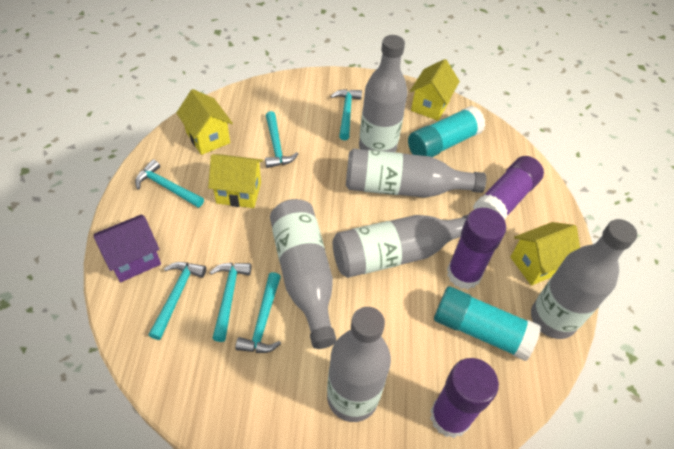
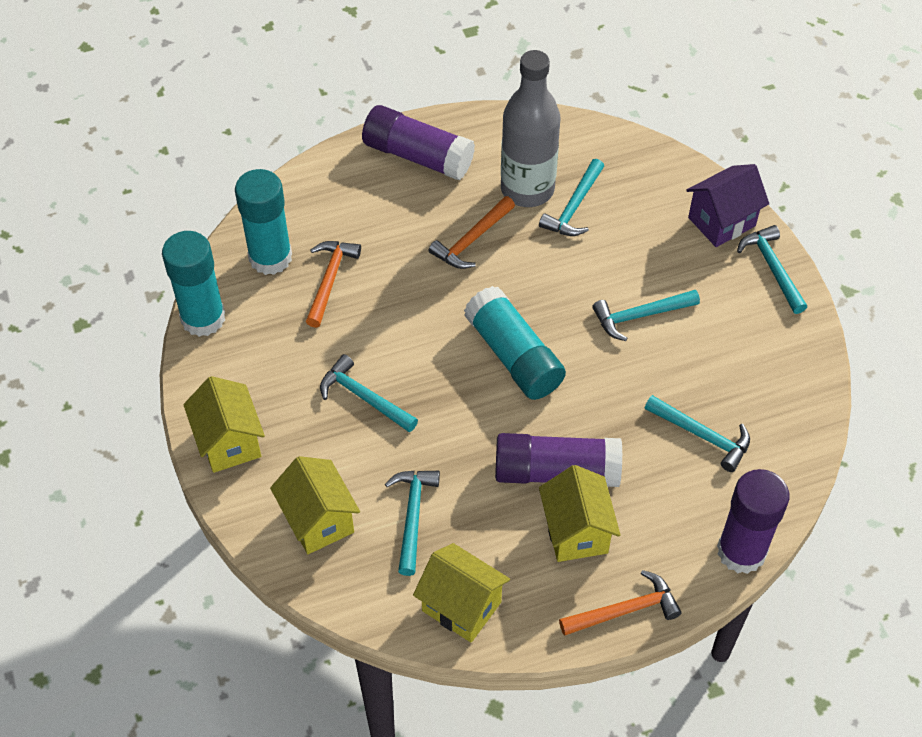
grey bottle: [270,199,336,349] [327,307,391,422] [333,215,468,278] [346,149,486,198] [359,35,408,152] [531,219,637,339] = 6 -> [501,50,560,207] = 1
orange hammer: none = 0 -> [306,241,361,328] [429,196,515,269] [559,570,682,636] = 3
turquoise glue stick: [408,106,486,157] [434,287,541,361] = 2 -> [162,231,225,337] [235,169,292,275] [464,286,566,400] = 3

